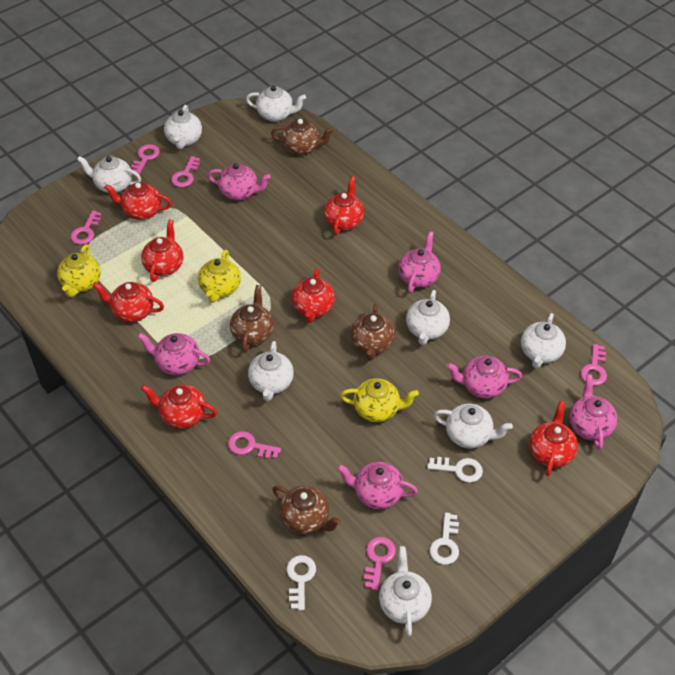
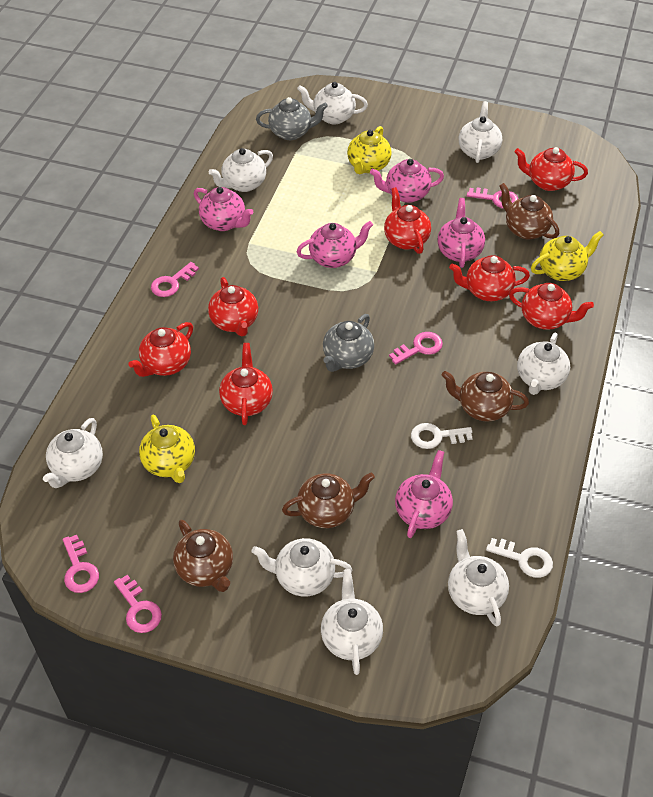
grey teapot: none = 0 -> [256,97,328,140] [323,314,374,372] = 2
pink key: [70,211,101,245] [131,144,160,175] [171,156,200,187] [228,431,281,459] [364,537,396,590] [581,344,607,385] = 6 -> [63,535,99,593] [114,575,162,633] [151,262,199,297] [389,332,443,365] [467,187,518,209] = 5
pink teapot: [137,333,210,375] [208,163,271,201] [337,462,418,509] [398,231,441,293] [447,356,522,399] [569,375,617,450] = 6 -> [194,187,253,231] [297,221,373,268] [370,159,444,203] [395,450,453,538] [437,198,485,268] = 5
white key: [287,555,316,611] [427,457,483,483] [430,513,459,565] = 3 -> [411,423,473,449] [486,538,553,578] = 2

